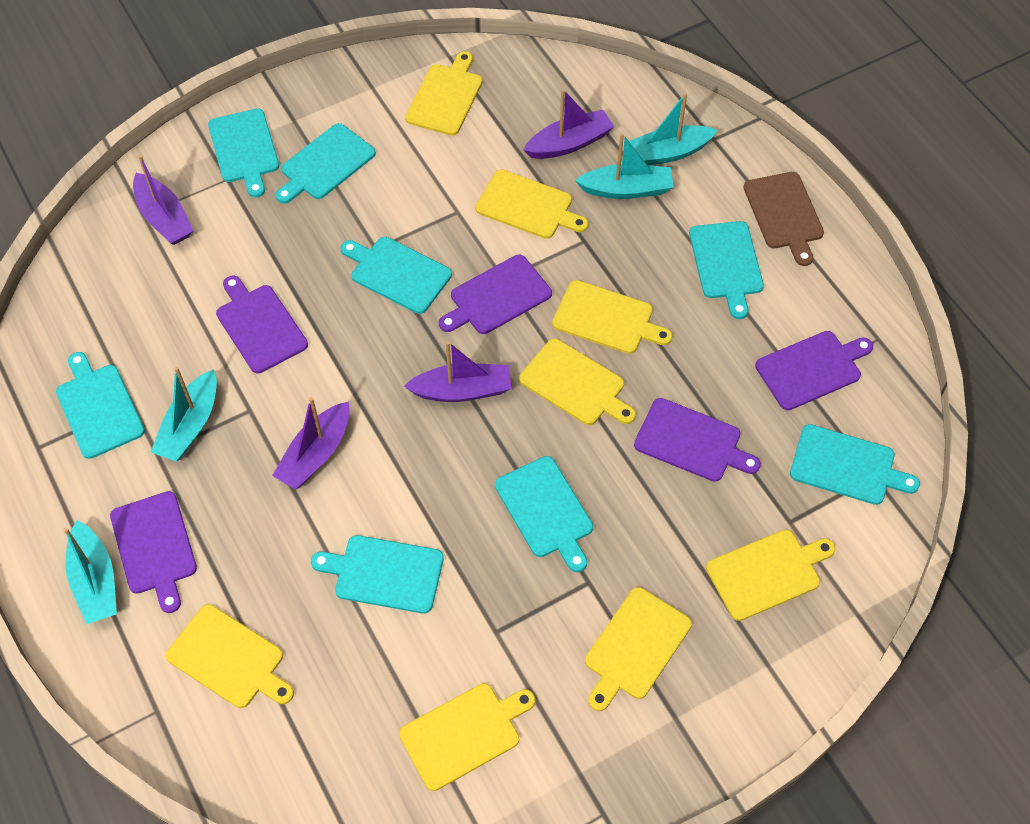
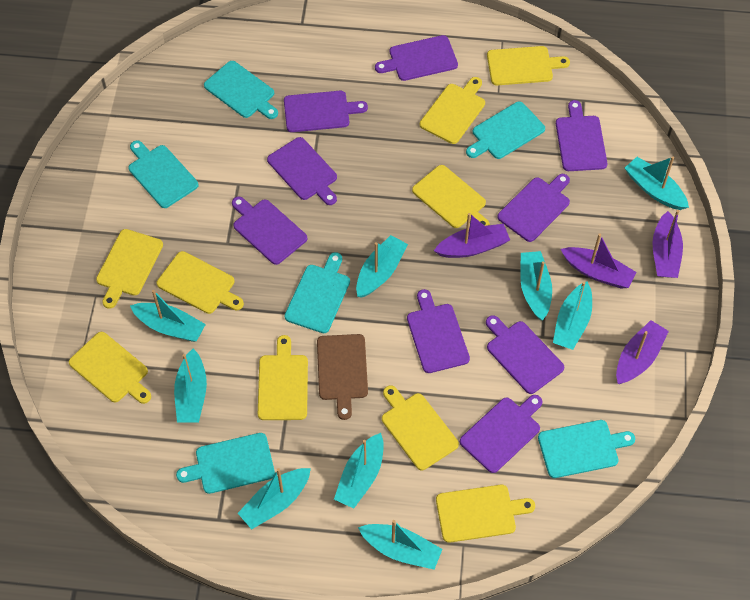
purple cutting board: [110,491,197,613] [216,276,308,373] [439,255,552,334] [634,398,761,482] [755,331,873,410] = 5 -> [232,197,307,265] [267,137,337,205] [284,91,368,132] [375,35,458,81] [407,289,470,373] [460,395,543,473] [486,315,565,394] [497,174,570,242] [556,100,607,171] = 9
turquoise boat: [64,520,117,624] [151,367,217,461] [575,133,673,199] [629,93,718,165] = 4 -> [130,290,206,342] [174,349,207,423] [238,468,311,529] [334,433,384,509] [356,235,408,298] [358,520,443,570] [520,251,552,320] [553,282,592,350] [625,157,689,210] = 9
turquoise cutting board: [56,352,145,459] [208,108,279,198] [275,123,376,204] [311,535,444,614] [341,237,452,314] [495,456,593,572] [689,221,764,319] [790,424,920,505] = 8 -> [129,140,198,208] [176,433,275,494] [204,61,278,119] [285,252,350,333] [466,102,545,159] [538,420,635,478] = 6
yellow cutting board: [166,604,294,708] [399,683,535,791] [405,51,483,136] [475,169,589,239] [519,338,636,425] [552,280,673,354] [585,587,692,711] [706,530,835,621] = 8 -> [69,332,151,404] [96,229,163,309] [157,251,244,314] [258,335,308,420] [382,386,459,470] [412,165,490,228] [420,77,485,144] [436,485,535,543] [487,46,570,85] = 9

